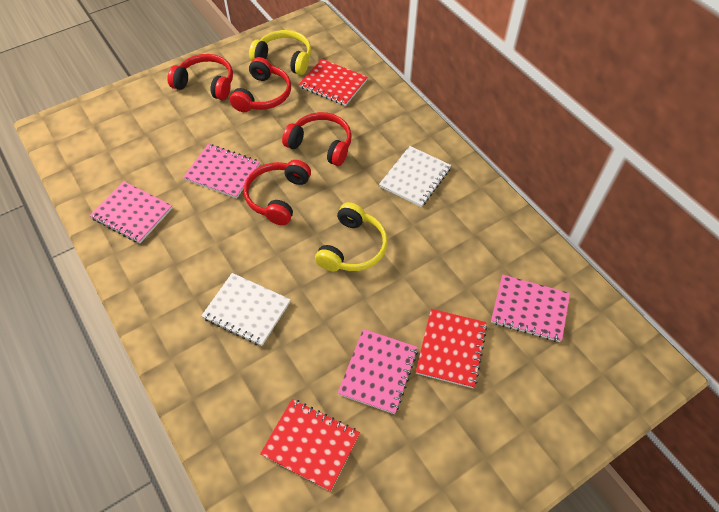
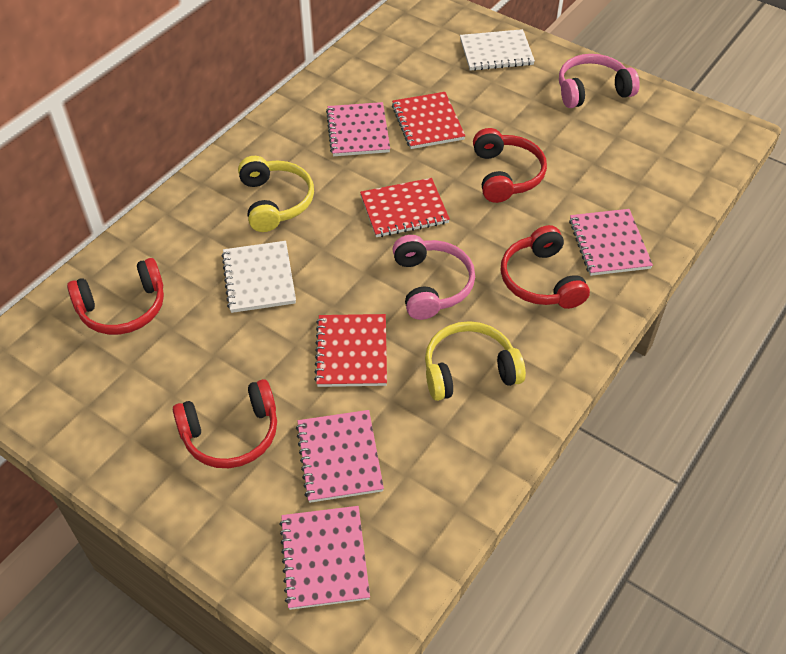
pink headphones: none = 0 -> [392,235,475,320] [559,54,640,108] = 2

